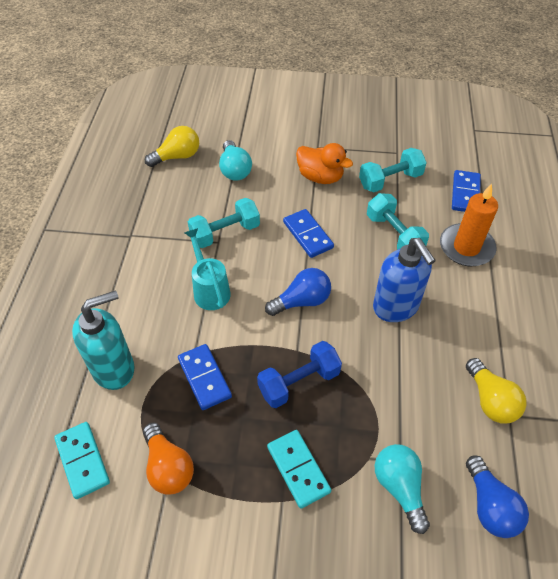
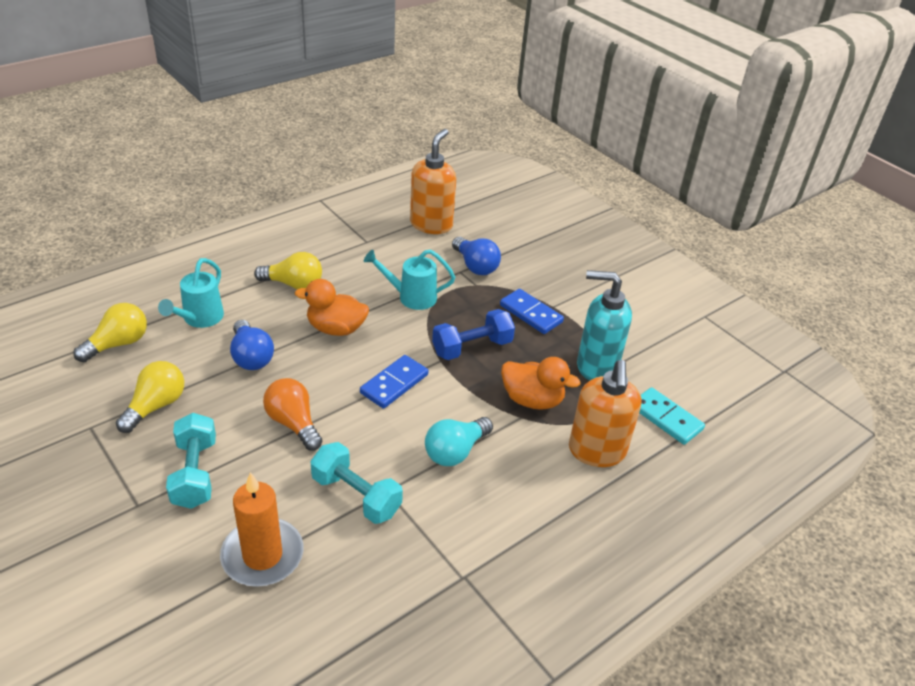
blue domino: [178,344,232,410] [283,209,334,258] [452,170,481,212] = 3 -> [360,355,429,409] [500,289,564,334] = 2
blue soap dispenser: [373,238,436,322] = 1 -> none = 0
orange duck: [296,143,353,184] = 1 -> [295,279,369,336] [501,357,580,410] = 2
orange soap dispenser: none = 0 -> [410,129,456,234] [569,360,642,467] = 2
turquoise domino: [54,422,110,499] [267,430,331,509] = 2 -> [639,387,705,445] = 1
turquoise dumbbell: [188,198,260,248] [359,148,427,192] [367,193,429,249] = 3 -> [166,413,216,509] [310,442,403,524] = 2
turquoise light bulb: [219,140,252,181] [375,444,430,534] = 2 -> [425,417,493,466] = 1
turquoise watering can: [185,228,231,310] = 1 -> [158,258,224,328] [364,250,455,310] = 2
yellow light bulb: [145,126,199,167] [466,358,526,424] = 2 -> [73,303,147,362] [116,361,184,433] [254,252,322,289] = 3

